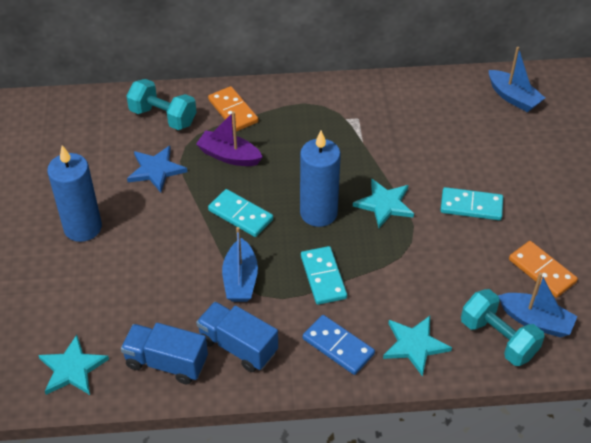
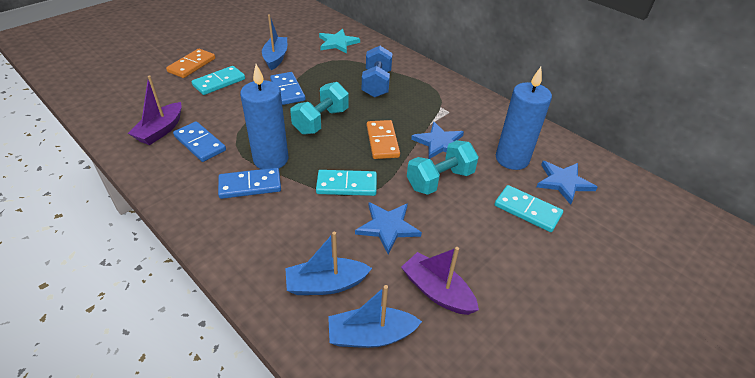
blue domino: [303,315,375,375] = 1 -> [173,121,226,162] [218,168,281,199] [270,72,306,105] = 3
blue dumbbell: none = 0 -> [362,46,392,98] = 1
blue star: [127,146,187,193] = 1 -> [355,202,422,254] [411,122,464,159] [537,161,598,205] = 3
blue truck: [121,323,208,384] [196,302,278,372] = 2 -> none = 0
purple boat: [196,111,262,166] = 1 -> [128,75,182,145] [401,247,479,315] = 2
turquoise star: [38,335,109,395] [353,178,414,228] [383,316,452,377] = 3 -> [319,29,360,54] = 1

